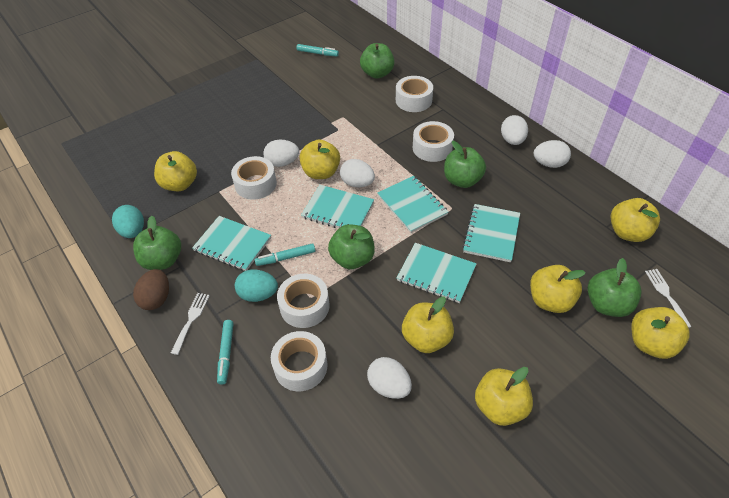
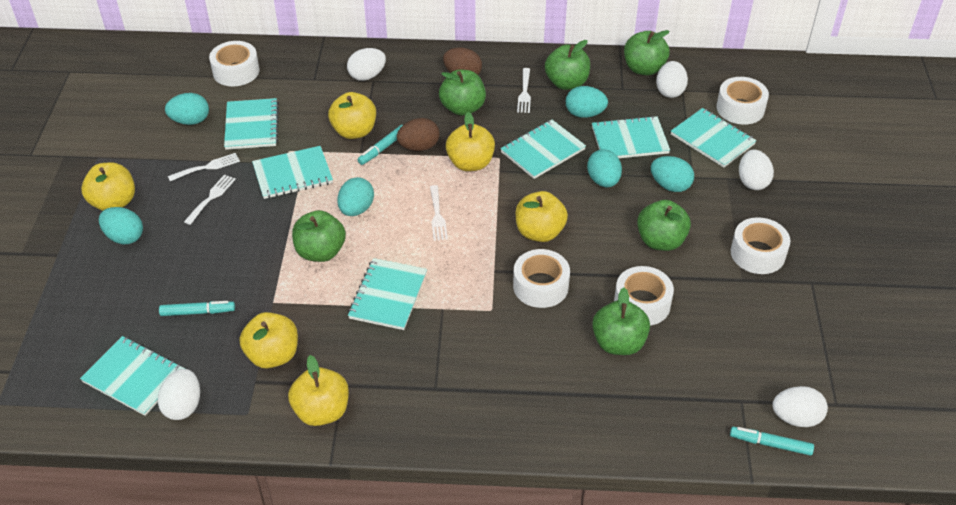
brown egg: [133,269,169,310] = 1 -> [397,118,440,151] [443,48,482,75] = 2
green apple: [133,216,181,270] [328,224,375,269] [360,43,394,79] [444,141,486,188] [587,258,642,317] = 5 -> [292,210,346,262] [439,70,486,116] [545,40,590,90] [592,288,650,355] [624,30,670,75] [637,200,691,251] = 6
turquoise egg: [112,205,144,238] [235,269,278,302] = 2 -> [99,207,143,244] [165,93,209,125] [337,177,374,216] [566,86,608,118] [587,149,622,187] [651,156,694,192] = 6
turquoise notebook: [192,216,271,271] [301,185,374,228] [377,176,448,233] [397,243,477,303] [462,204,520,262] = 5 -> [80,336,185,416] [224,98,279,150] [252,146,333,199] [348,258,427,330] [500,120,586,179] [592,116,670,158] [671,108,757,168] = 7
white fork: [171,293,210,355] [645,269,692,328] = 2 -> [168,153,240,181] [184,174,236,225] [430,185,448,241] [517,68,531,113] = 4
yellow apple: [154,151,197,191] [299,140,340,179] [402,297,454,353] [475,367,533,426] [530,265,586,313] [611,198,660,242] [631,307,690,359] = 7 -> [82,162,135,211] [240,312,298,368] [288,355,349,426] [328,92,376,139] [446,112,495,171] [516,191,568,242] = 6

